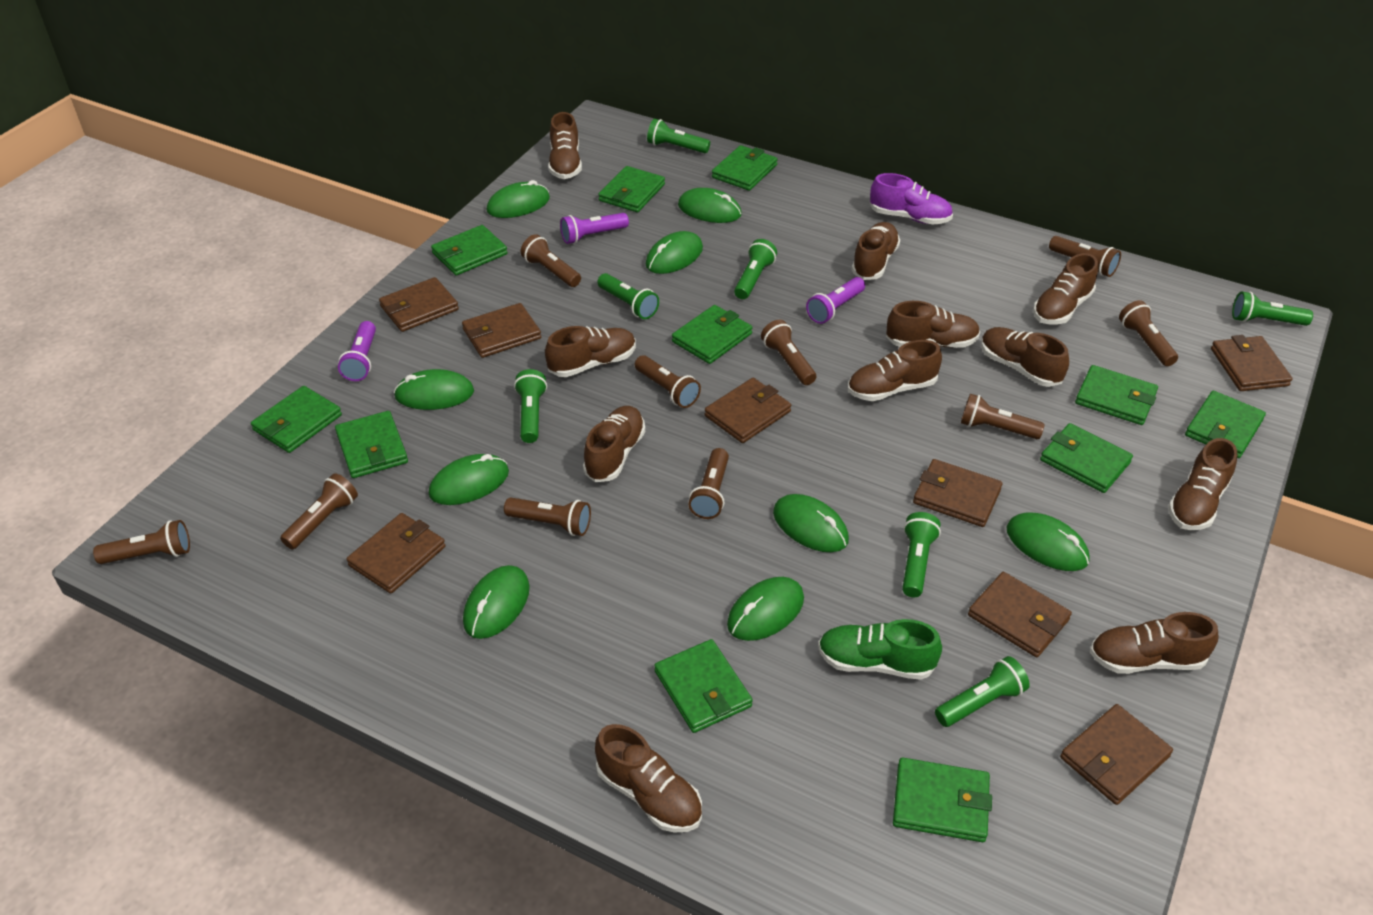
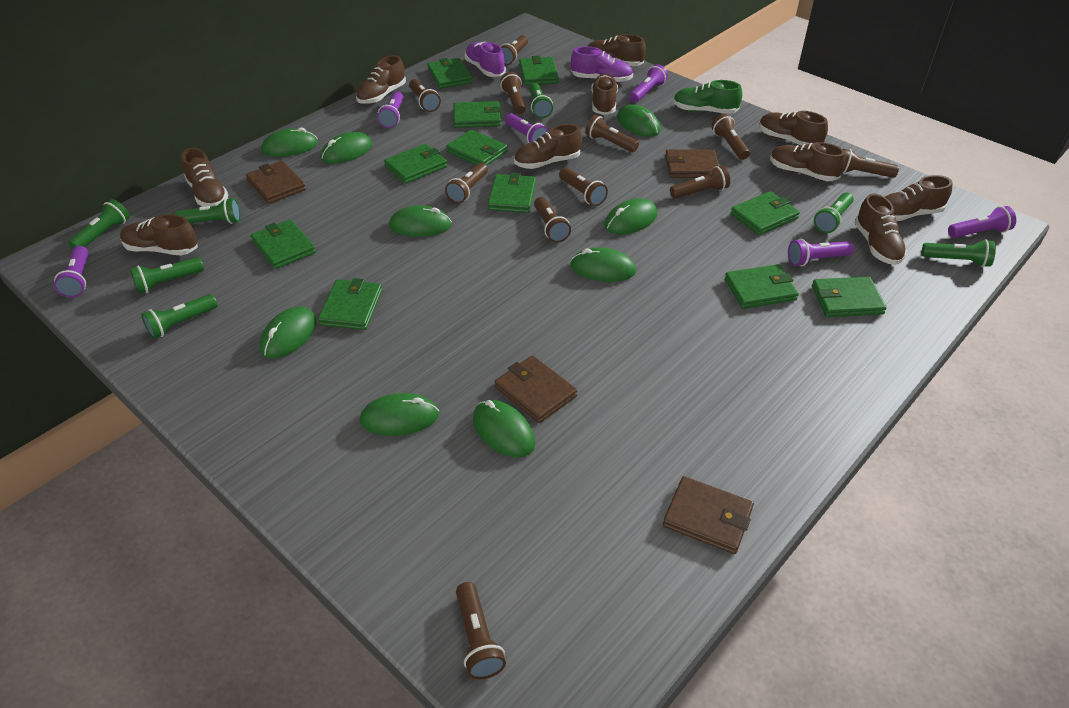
brown flashlight: [93,520,190,564] [280,473,358,549] [504,498,591,536] [521,234,581,287] [635,355,701,408] [688,448,729,519] [761,320,816,385] [961,394,1045,439] [1049,236,1121,277] [1119,300,1178,366] = 10 -> [409,79,441,112] [445,163,488,204] [456,582,506,679] [500,35,528,65] [500,72,526,114] [534,197,571,243] [559,167,608,206] [585,115,639,152] [670,165,730,199] [711,114,750,160] [842,149,899,178] = 11
brown shoe: [545,326,636,377] [549,112,582,179] [583,406,645,482] [595,724,702,833] [848,340,942,401] [852,222,900,280] [886,301,980,348] [981,327,1069,387] [1033,253,1098,324] [1090,612,1218,674] [1168,438,1237,530] = 11 -> [120,214,197,256] [181,148,228,207] [356,55,406,104] [514,124,582,169] [588,34,646,66] [591,74,618,115] [759,111,828,145] [770,142,846,181] [854,193,907,265] [885,175,953,221] = 10
brown wallet: [347,513,445,593] [379,277,459,332] [462,303,541,358] [705,378,791,443] [913,459,1003,527] [968,572,1072,657] [1060,704,1173,805] [1211,335,1293,391] = 8 -> [246,161,306,204] [495,355,577,423] [663,476,754,554] [665,149,719,178] = 4
purple flashlight: [338,321,376,381] [560,213,629,244] [806,277,865,324] = 3 -> [54,246,89,298] [377,92,403,128] [505,113,548,143] [629,64,668,102] [788,239,854,266] [948,206,1016,238] = 6
purple shoe: [870,173,953,224] = 1 -> [465,42,506,77] [571,46,633,83] = 2

